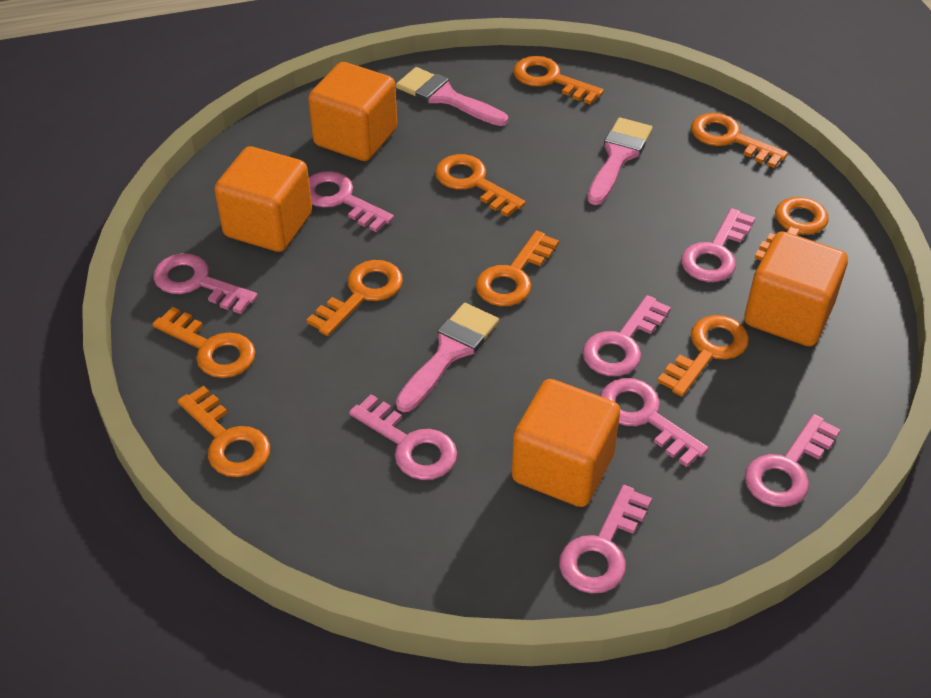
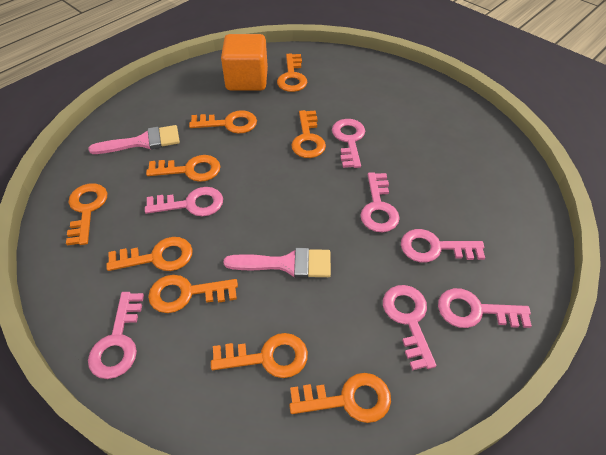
orange cube: [214,146,312,252] [308,62,397,161] [512,379,620,507] [744,231,848,346] = 4 -> [221,34,268,90] = 1
pink brush: [396,67,508,126] [396,303,499,412] [587,117,653,205] = 3 -> [88,125,180,154] [223,248,331,278] = 2
pink key: [153,253,258,314] [309,171,394,232] [349,394,457,480] [559,485,652,594] [583,295,671,376] [600,378,708,467] [681,208,755,282] [745,414,840,507] = 8 -> [88,292,144,379] [145,187,223,217] [332,119,365,168] [361,172,400,232] [383,285,436,371] [401,229,485,263] [438,288,532,328] = 7

